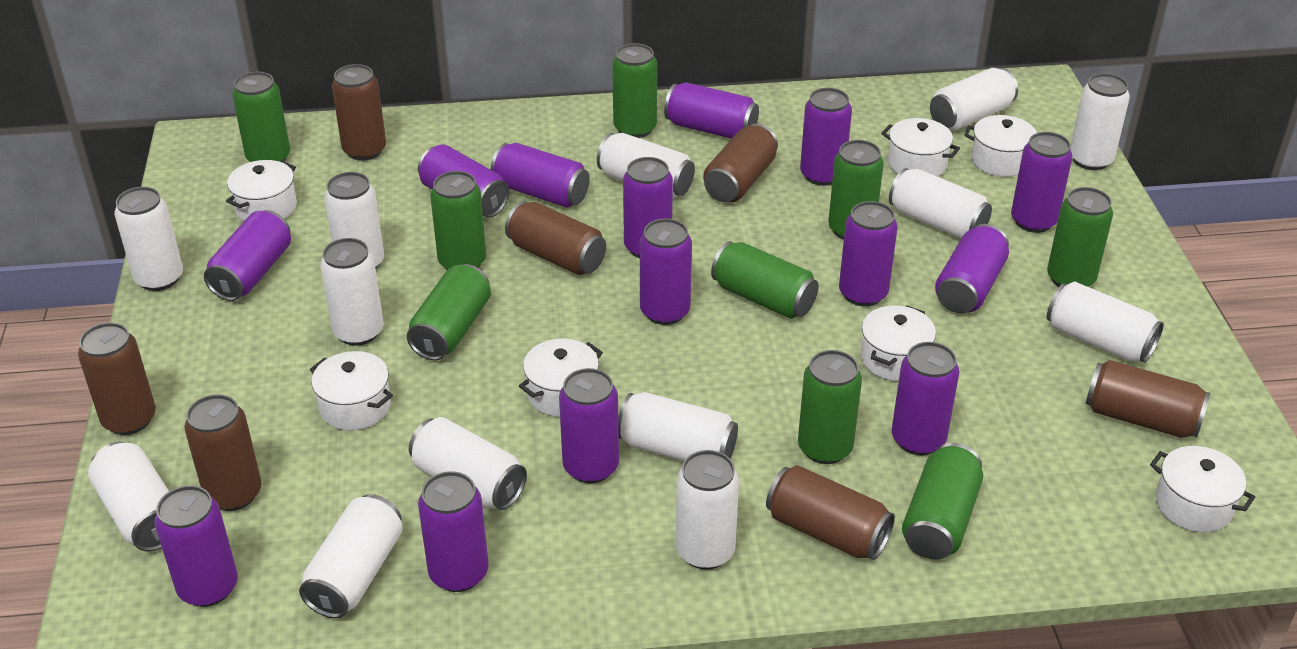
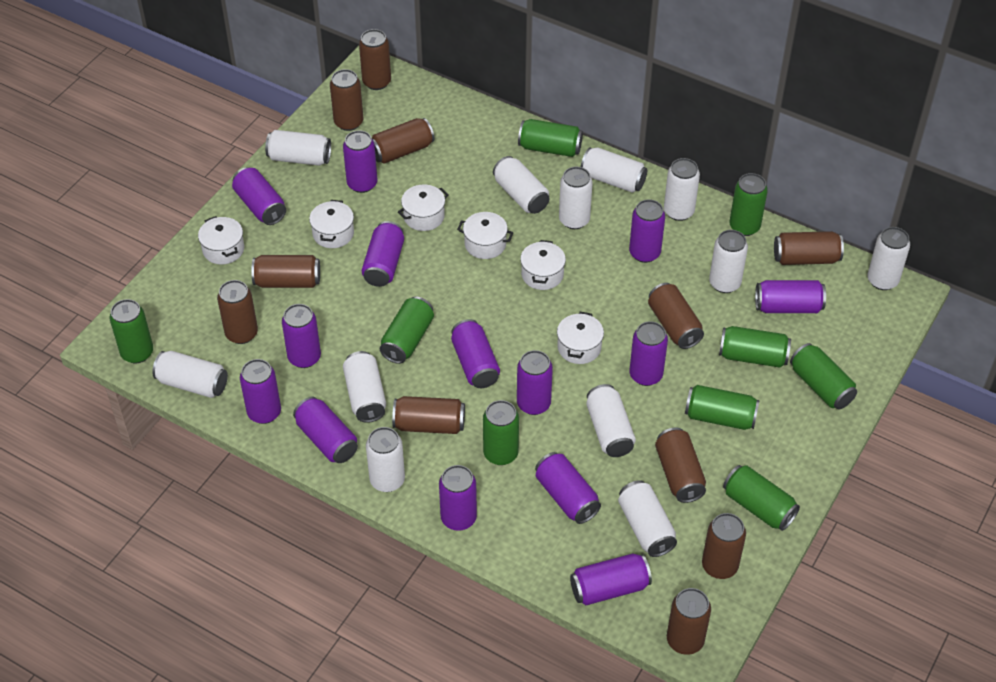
brown can: [78,322,156,435] [184,394,262,511] [332,64,386,161] [505,201,606,275] [703,124,778,202] [766,465,895,560] [1086,360,1210,438] = 7 -> [217,280,258,344] [251,255,320,288] [330,69,363,131] [359,29,391,90] [372,118,434,164] [392,396,465,434] [648,283,704,349] [655,428,706,503] [667,588,711,655] [702,513,746,579] [774,231,844,265] = 11
white can: [88,442,169,551] [114,187,183,291] [299,494,403,618] [320,238,384,346] [324,172,384,269] [409,417,527,510] [597,133,695,198] [618,392,738,461] [676,450,739,570] [889,168,992,239] [930,68,1018,131] [1046,281,1164,363] [1070,73,1130,170] = 13 -> [152,351,228,398] [265,130,331,166] [343,351,386,423] [366,427,405,492] [493,156,549,214] [559,167,593,229] [581,147,647,193] [586,384,636,457] [618,480,677,557] [664,158,700,221] [709,230,748,293] [867,227,910,290] = 12
white pot: [226,160,297,221] [310,351,393,430] [519,339,603,417] [861,305,936,381] [881,118,960,177] [964,115,1037,177] [1150,446,1255,532] = 7 -> [198,216,244,264] [309,200,354,248] [398,184,449,231] [457,212,514,259] [520,240,566,290] [557,312,604,364] = 6

